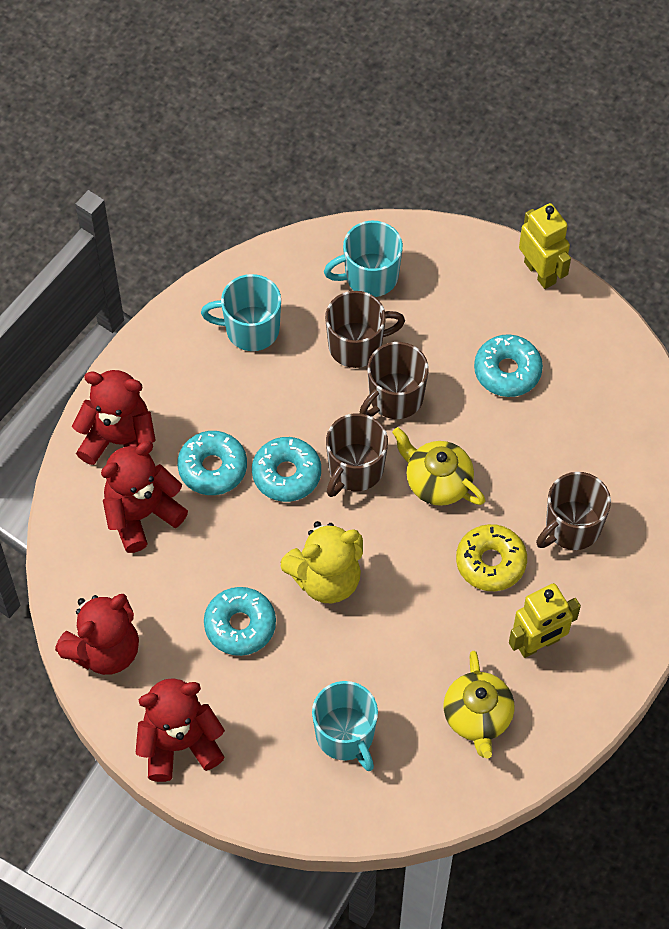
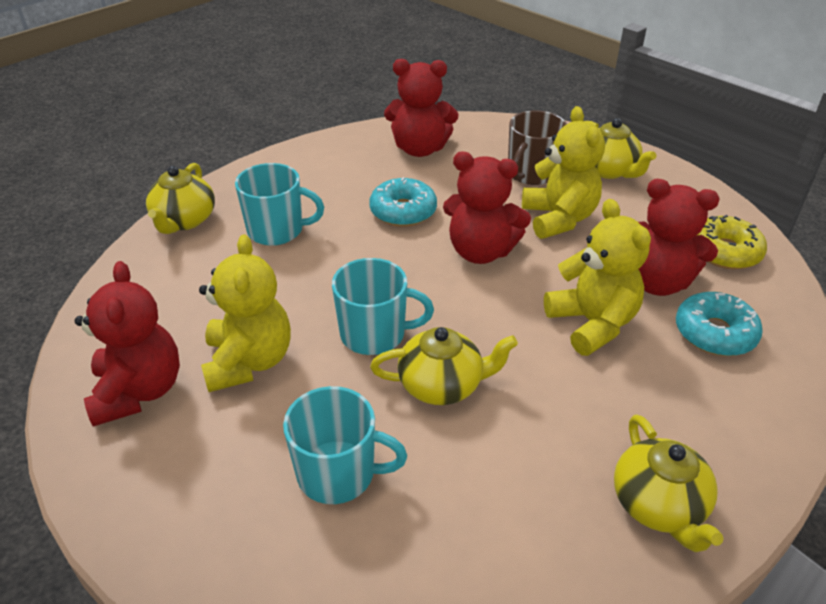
brown mug: [325,291,405,368] [326,413,388,497] [360,342,429,419] [536,472,611,550] = 4 -> [508,110,567,185] = 1
turquoise donut: [177,431,247,495] [204,587,276,656] [252,437,321,502] [474,334,543,397] = 4 -> [369,177,437,227] [676,292,763,356] = 2
yellow robot: [509,583,581,658] [519,203,571,289] = 2 -> none = 0
yellow teapot: [392,427,485,506] [444,651,514,759] = 2 -> [146,163,215,234] [370,327,518,405] [587,118,656,179] [614,414,724,552] = 4
yellow teddy bear: [280,521,363,603] = 1 -> [199,234,291,392] [522,106,605,239] [544,199,651,356] = 3

